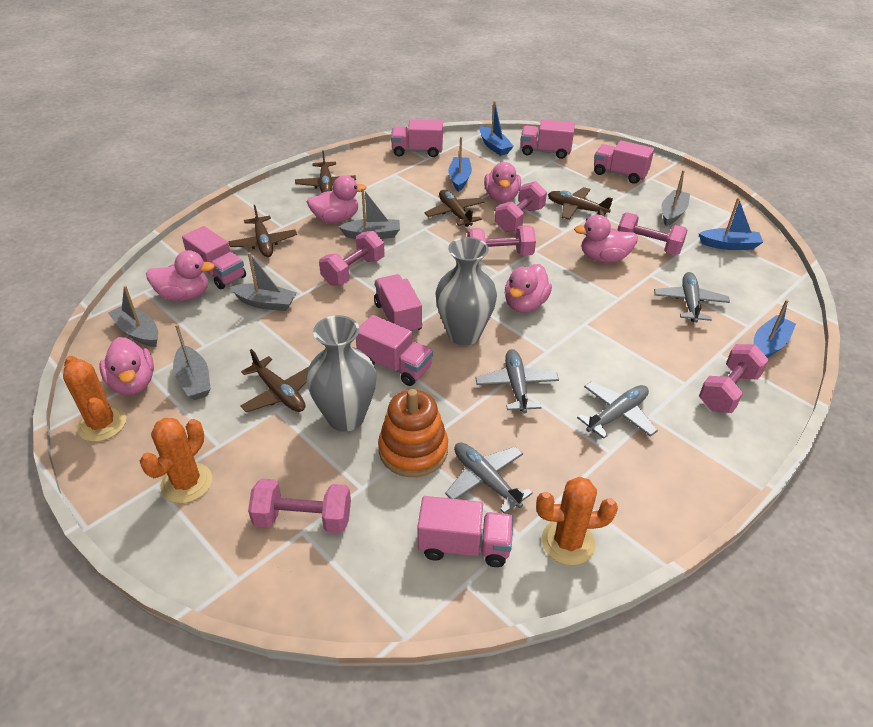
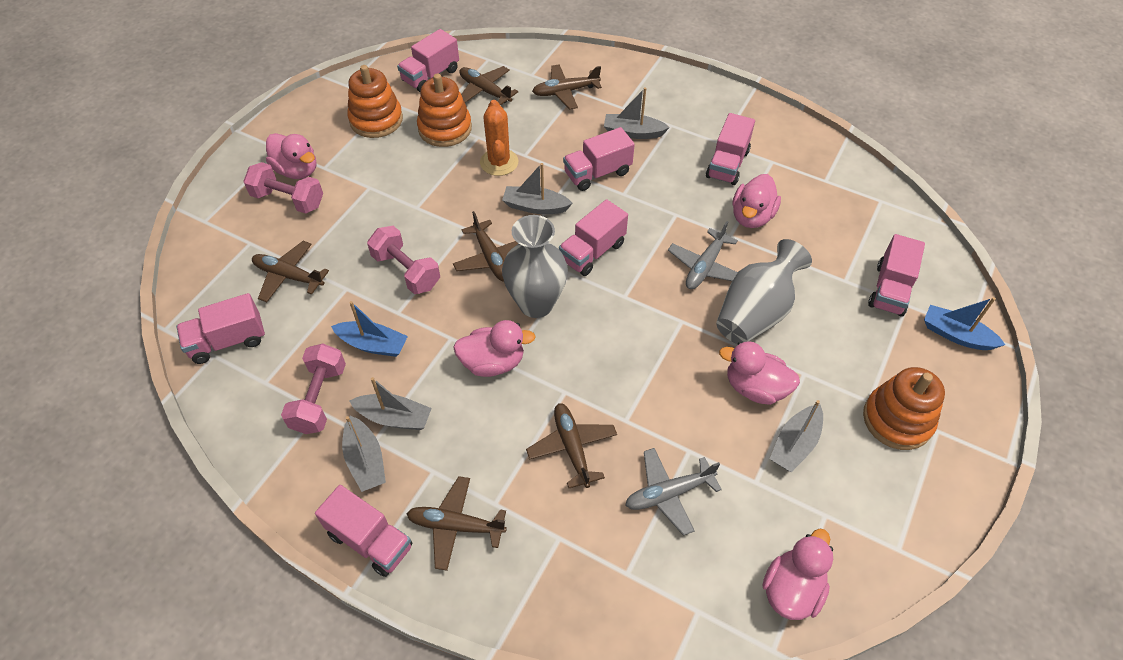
blue boat: [448,137,472,192] [480,101,514,156] [699,198,763,250] [753,299,796,358] = 4 -> [331,301,408,357] [924,297,1005,350] = 2
brown plane: [228,205,297,257] [240,349,309,412] [295,150,356,193] [425,190,485,227] [548,187,613,220] = 5 -> [252,241,329,302] [406,476,507,571] [453,211,518,282] [459,66,518,106] [526,403,617,488] [532,64,602,110] = 6
grey plane: [445,442,533,514] [475,349,559,414] [577,381,658,439] [654,272,730,323] = 4 -> [625,448,722,536] [668,221,738,289] = 2
orange cactus: [63,356,126,442] [140,418,212,503] [536,477,618,565] = 3 -> [480,100,518,176] = 1
orange stacking toy: [378,389,448,477] = 1 -> [348,65,403,138] [417,74,472,147] [863,367,945,450] = 3
pink duck: [99,337,154,395] [146,250,215,301] [307,175,366,223] [484,162,521,202] [505,264,552,313] [574,215,638,263] = 6 -> [266,133,316,179] [453,320,536,377] [719,341,800,405] [732,174,781,228] [762,529,833,620] = 5
pink dumbbell: [248,478,351,533] [319,231,385,286] [467,225,536,256] [495,181,547,232] [618,212,688,255] [699,344,769,413] = 6 -> [243,162,323,214] [281,344,346,434] [367,226,440,294] = 3

